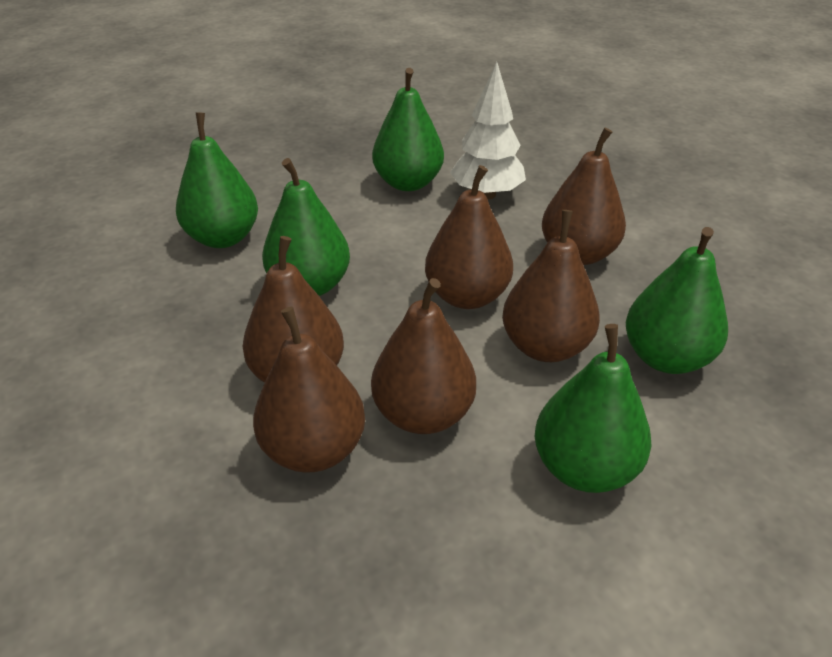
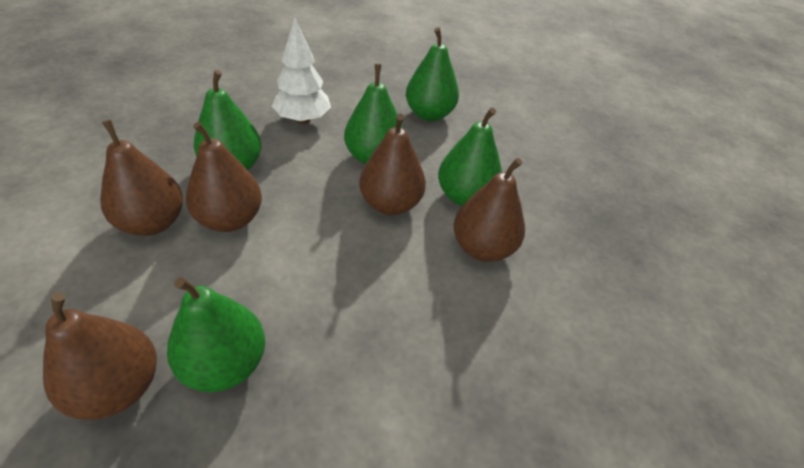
brown pear: [243,236,344,383] [253,307,365,473] [371,278,476,434] [425,165,513,309] [502,210,600,362] [542,128,626,265] = 6 -> [43,292,157,420] [100,119,183,236] [186,122,262,232] [359,114,426,215] [453,158,525,262] = 5

